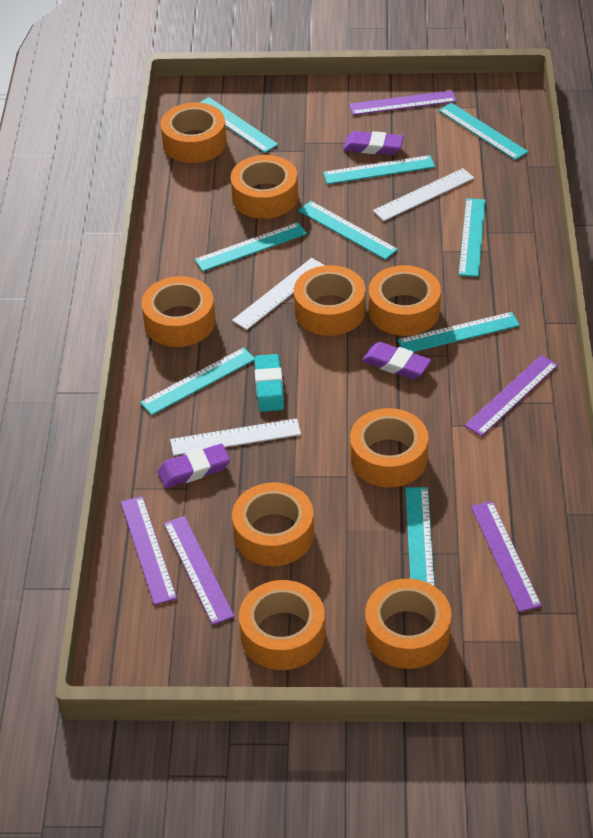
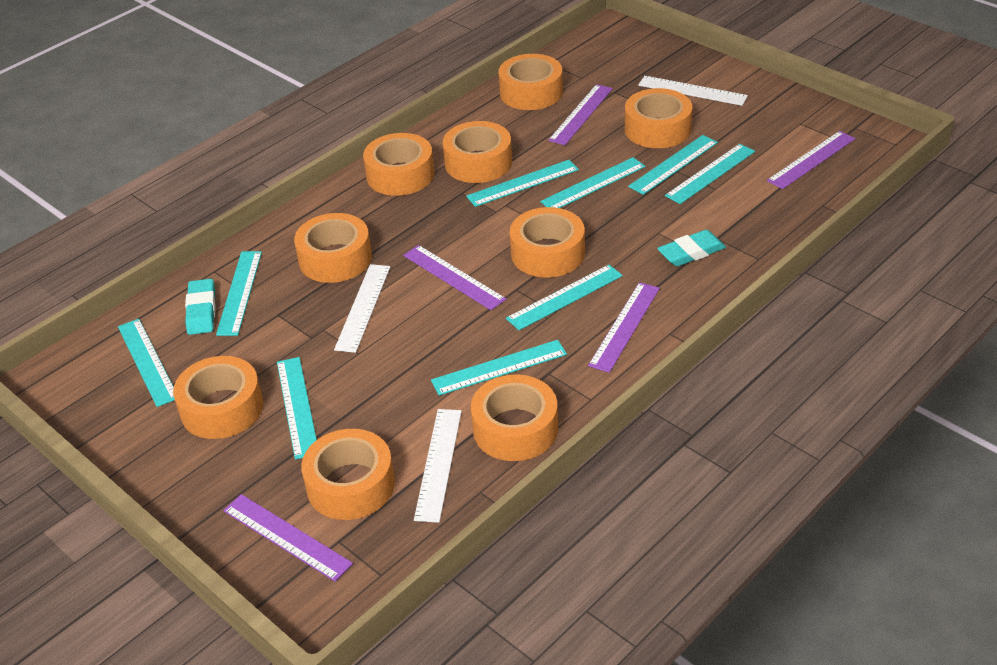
purple eraser: [158,444,230,488] [343,131,404,155] [362,342,431,379] = 3 -> none = 0
turquoise eraser: [254,354,284,412] = 1 -> [185,279,216,335] [657,230,726,266] = 2

